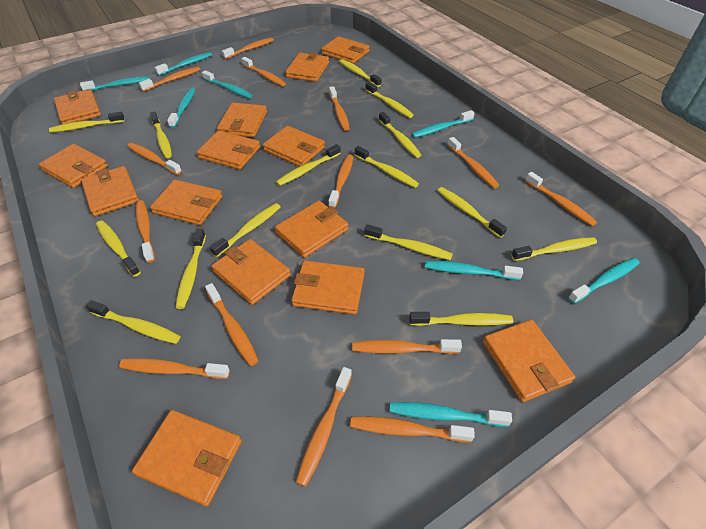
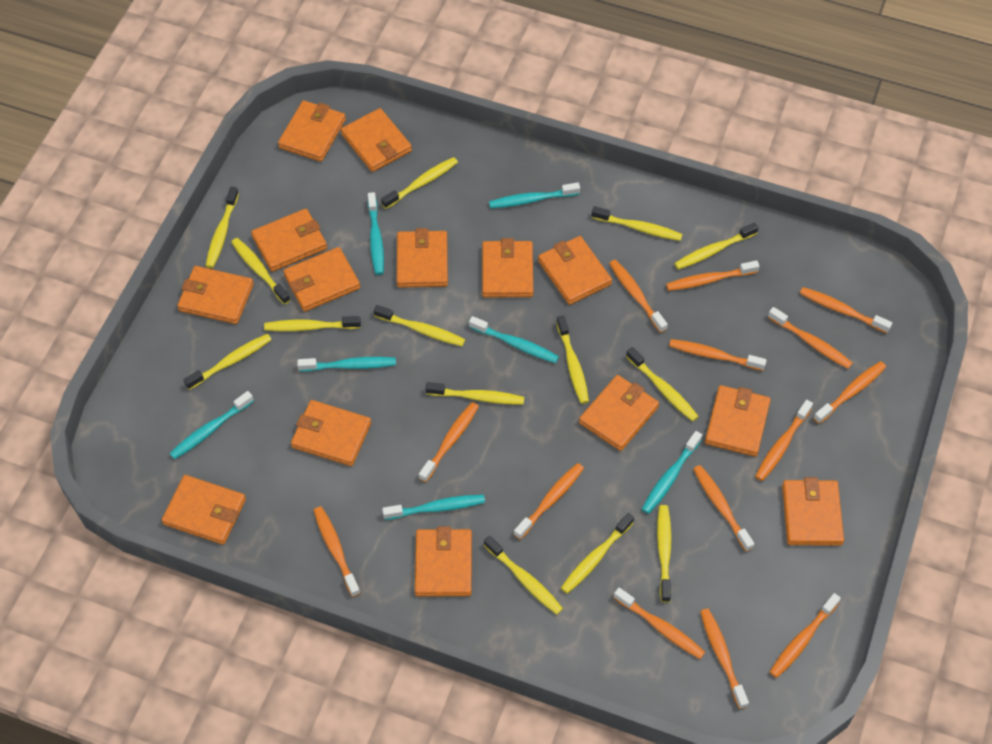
turquoise toothbrush: [80,76,149,91] [154,52,212,76] [167,88,195,128] [202,70,252,98] [389,402,512,427] [411,110,475,138] [425,261,523,280] [568,258,639,304] = 8 -> [169,391,254,460] [297,357,396,372] [368,192,384,275] [382,495,485,520] [469,316,559,363] [489,183,580,208] [642,431,702,514] = 7
yellow toothbrush: [49,112,125,133] [86,300,181,344] [96,221,141,277] [150,112,172,158] [175,229,206,309] [210,203,280,257] [276,144,341,186] [339,59,381,87] [355,146,419,188] [364,224,453,260] [365,82,414,118] [379,112,421,158] [409,312,513,326] [437,187,507,238] [511,237,597,261] = 15 -> [183,334,272,390] [206,187,239,268] [231,238,290,304] [264,316,361,331] [374,305,465,346] [381,157,458,209] [426,382,524,405] [484,536,563,615] [556,315,589,404] [561,513,634,594] [592,206,683,241] [626,347,699,421] [657,505,672,602] [674,222,759,270] = 14

